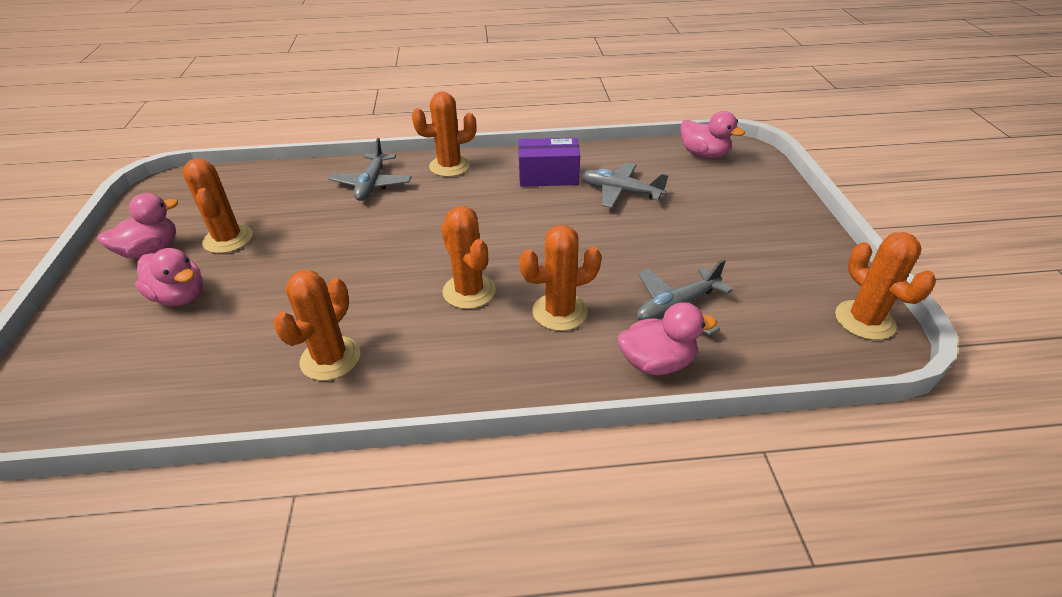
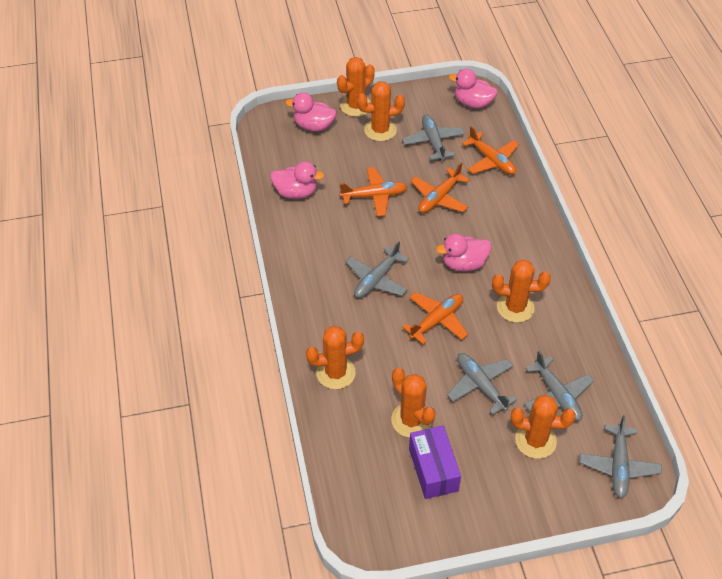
grey plane: [328,138,412,201] [581,162,668,208] [637,259,732,335] = 3 -> [346,241,409,298] [402,114,465,161] [447,353,517,415] [524,351,594,421] [580,415,662,498] = 5
orange plane: none = 0 -> [340,167,407,217] [402,292,468,344] [411,162,470,213] [462,126,519,175] = 4

